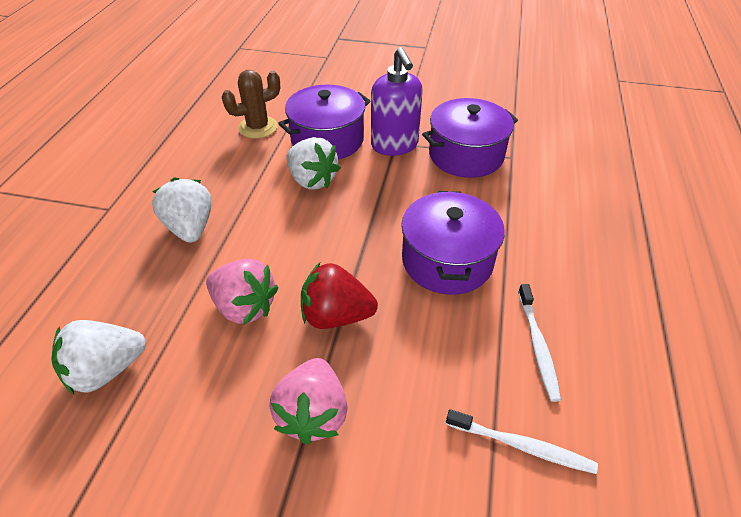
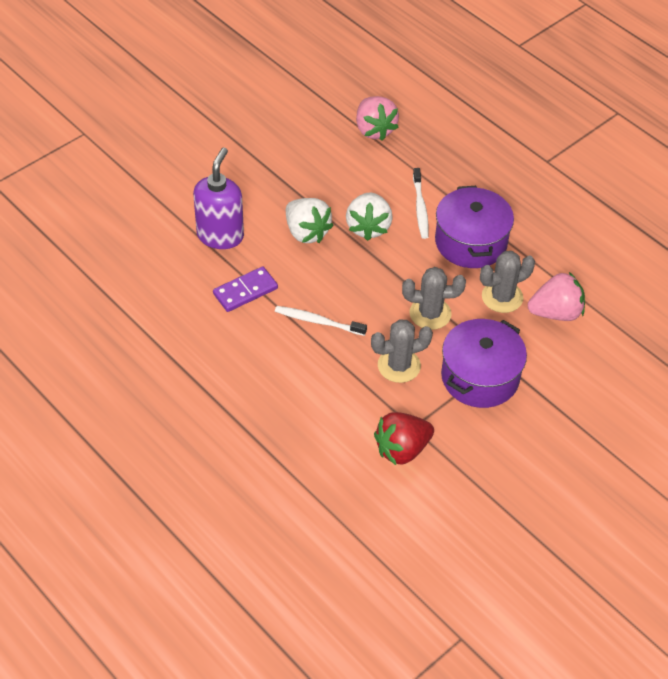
brown cactus: [222,70,280,139] = 1 -> none = 0
grey cactus: none = 0 -> [371,319,433,383] [402,267,466,330] [480,251,535,313] = 3
purple domino: none = 0 -> [213,266,278,312] = 1
purple pot: [278,85,370,160] [401,191,505,295] [422,98,518,178] = 3 -> [435,186,514,268] [441,319,527,408] = 2
white strawberry: [51,320,146,395] [152,178,211,243] [286,137,341,189] = 3 -> [286,198,334,243] [346,193,392,241] = 2

